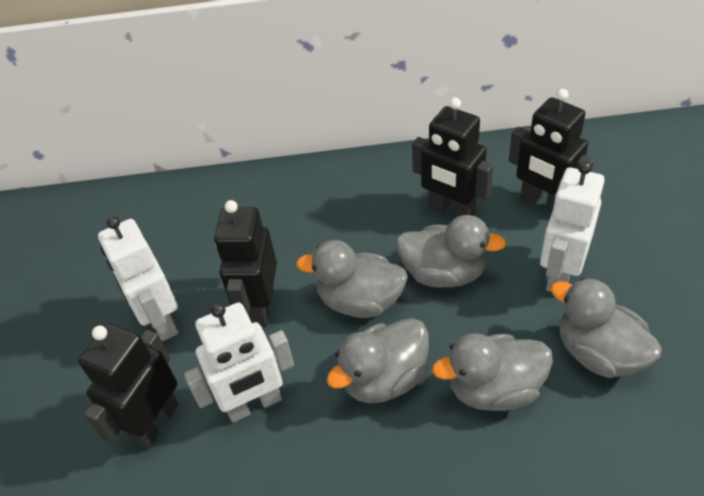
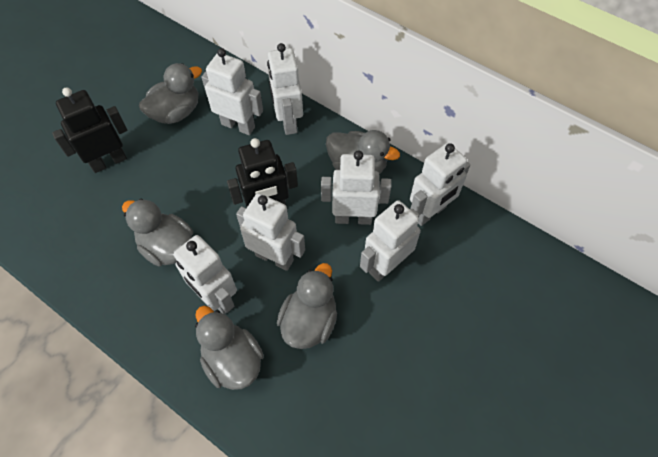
black robot: [78,324,179,450] [214,200,277,327] [412,97,493,218] [509,89,594,214] = 4 -> [52,87,128,173] [227,138,298,207] = 2
white robot: [98,216,178,341] [184,303,294,423] [540,161,605,292] = 3 -> [174,235,237,314] [201,48,263,135] [236,193,305,271] [267,43,303,135] [321,150,392,225] [360,200,421,282] [410,143,470,226] = 7

